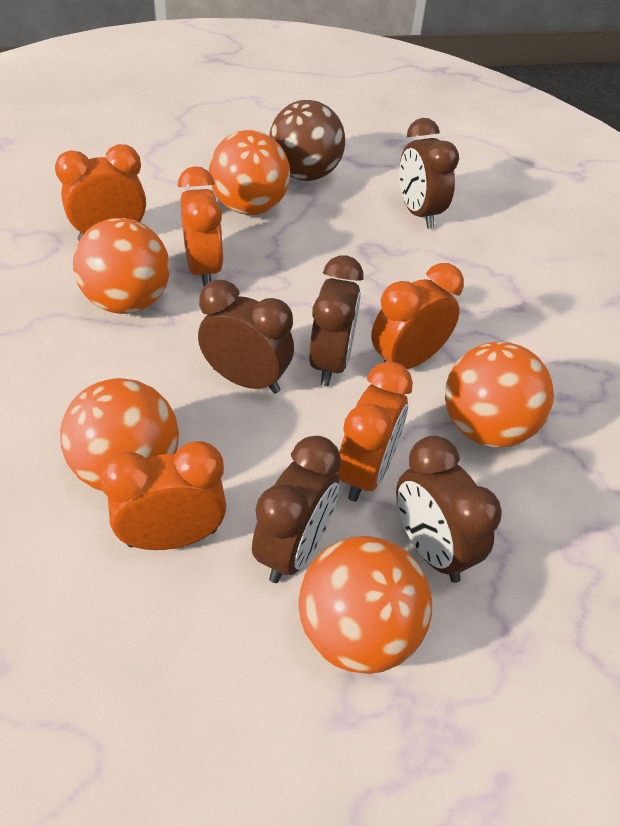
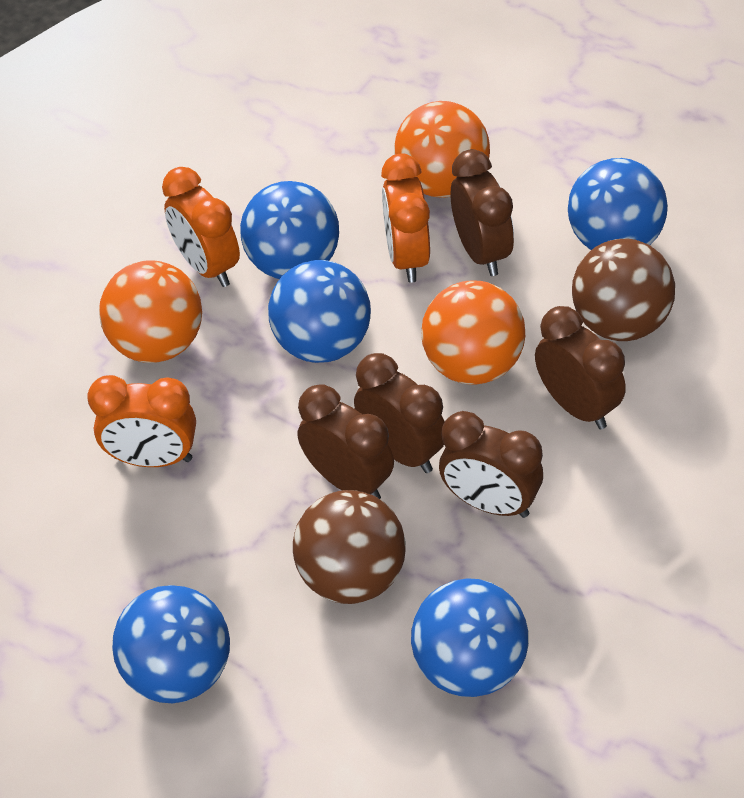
blue ball: none = 0 -> [112,585,230,703] [240,181,339,279] [268,260,371,363] [411,578,529,697] [568,158,668,250] = 5
brown ball: [269,100,345,181] = 1 -> [293,490,406,604] [572,238,675,341] = 2
orange ball: [60,378,179,491] [73,218,170,314] [209,130,290,215] [298,536,432,674] [445,341,554,447] = 5 -> [99,260,202,363] [394,101,490,198] [421,281,525,385] = 3
orange clock: [55,144,146,241] [100,441,227,550] [178,166,224,286] [337,361,413,502] [371,263,464,369] = 5 -> [87,375,196,467] [162,167,240,287] [381,154,430,283] = 3

